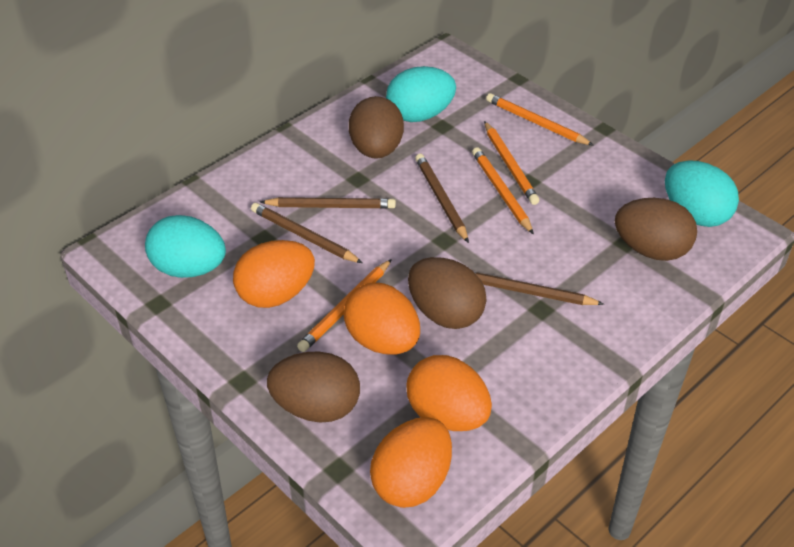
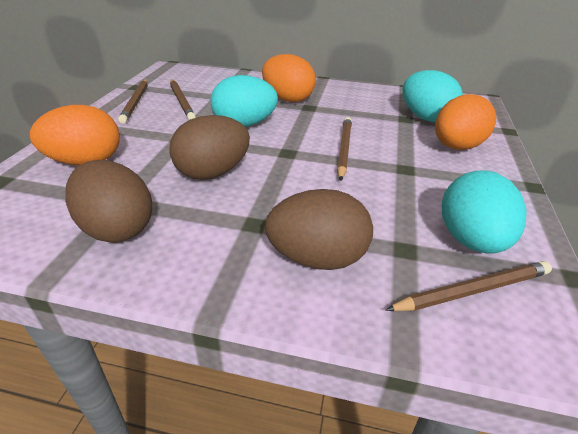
brown egg: [267,352,360,423] [349,96,404,159] [408,257,487,329] [615,198,697,261] = 4 -> [65,160,152,243] [169,115,250,180] [265,189,373,270] = 3
orange egg: [233,240,315,308] [344,283,420,355] [370,417,452,508] [406,355,492,431] = 4 -> [30,105,120,165] [262,54,316,102] [435,94,496,150] = 3
orange pencil: [297,259,392,352] [472,147,534,235] [484,121,539,205] [486,93,594,146] = 4 -> none = 0

